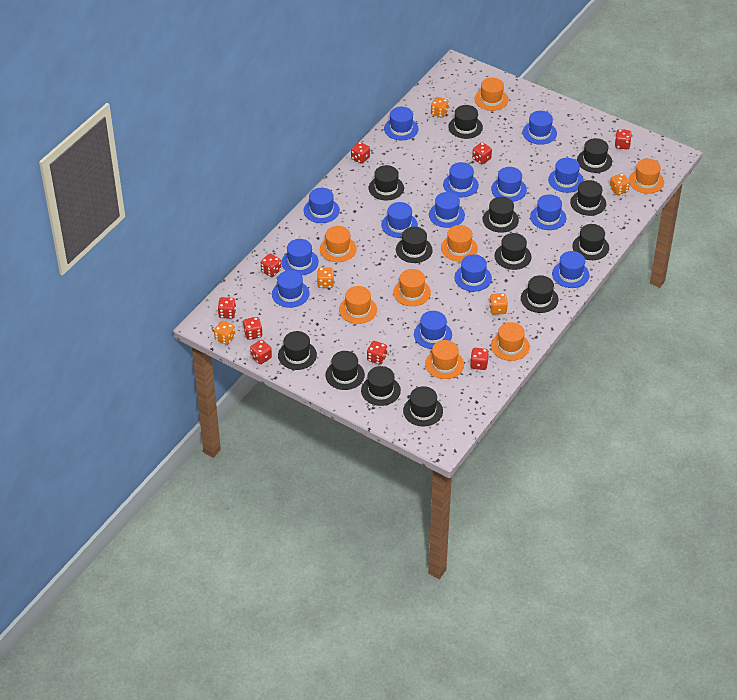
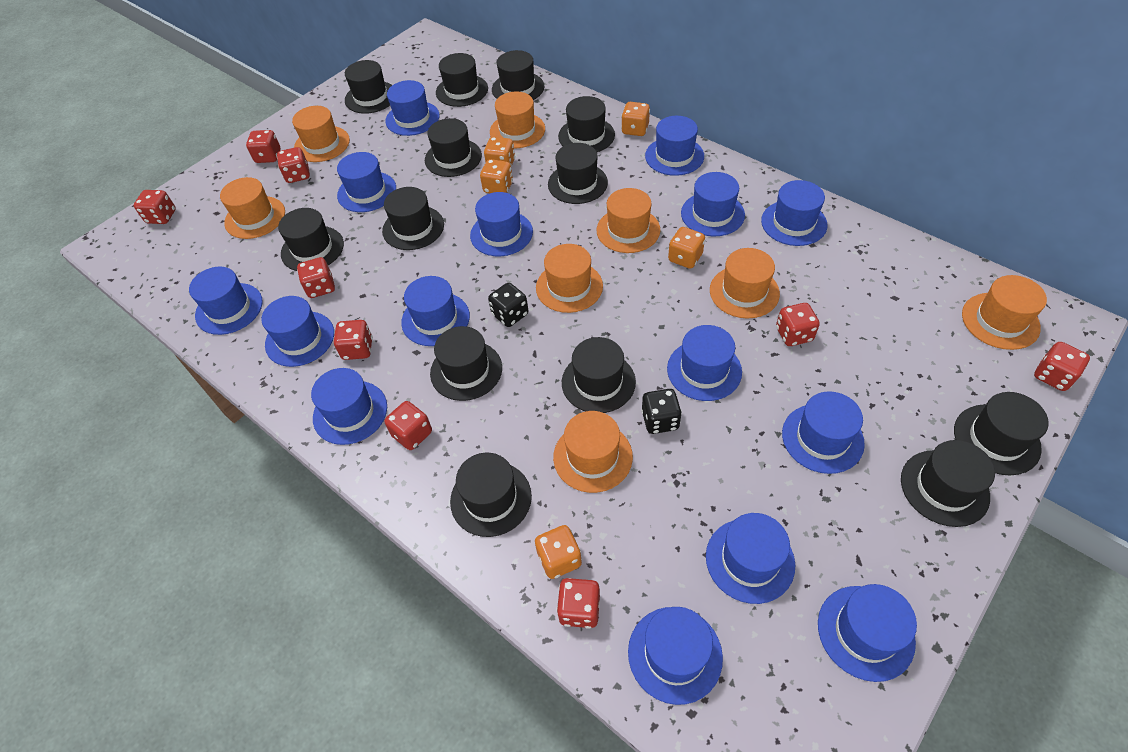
black dice: none = 0 -> [488,283,528,327] [641,389,682,434] = 2
blue hat: [272,270,310,308] [281,239,319,275] [304,188,340,223] [381,202,418,238] [384,107,419,140] [414,311,452,349] [429,192,465,228] [443,162,479,197] [454,254,492,292] [491,167,527,202] [522,111,557,145] [530,194,566,230] [548,158,584,193] [552,251,590,288] = 14 -> [189,267,263,335] [261,296,334,367] [311,368,387,445] [337,152,396,212] [385,80,440,136] [401,276,470,346] [470,192,533,256] [628,607,723,705] [645,116,704,176] [667,325,742,401] [681,172,745,236] [706,513,795,604] [761,180,827,246] [782,391,865,474] [818,584,917,682] = 15

